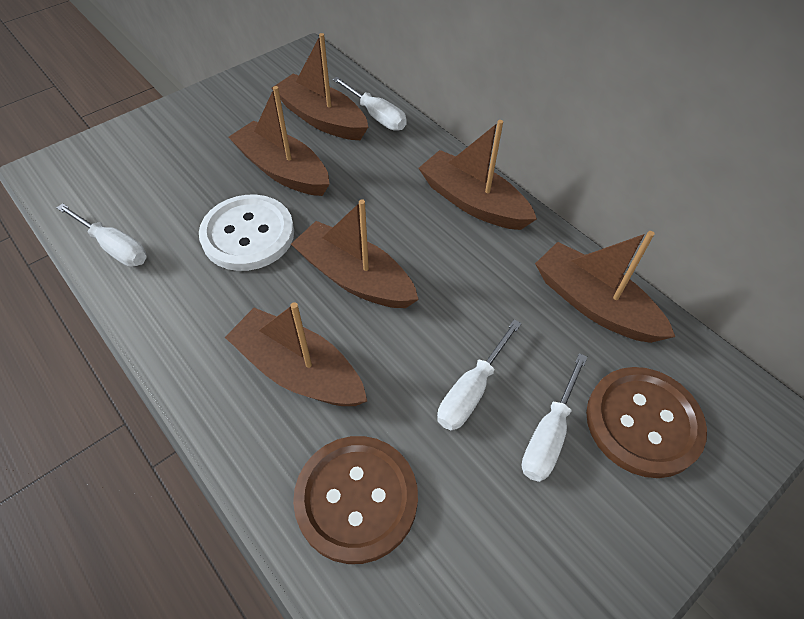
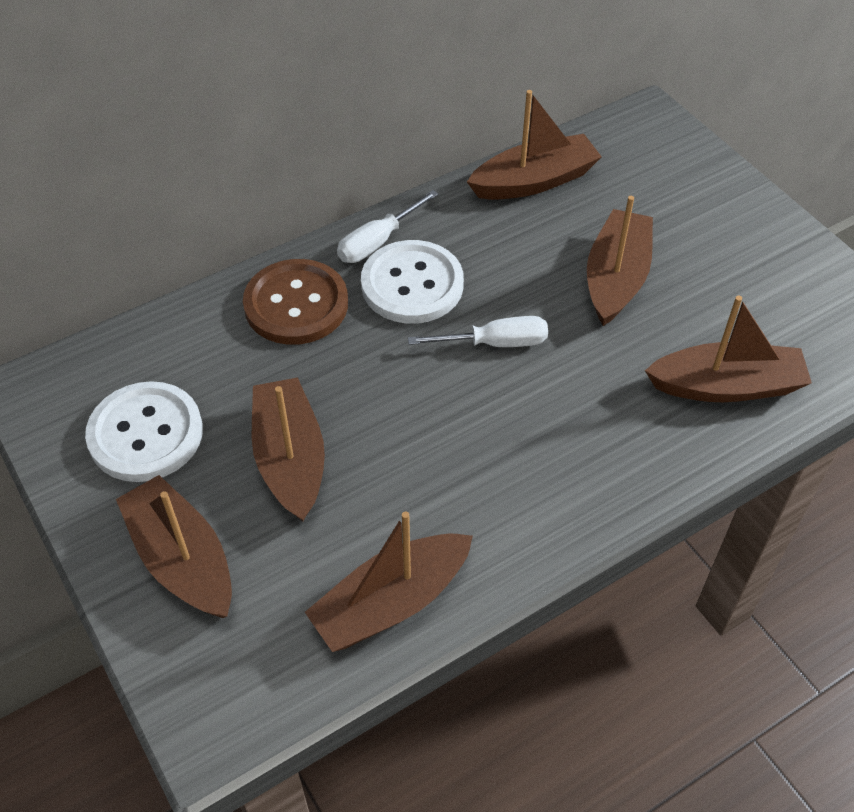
brown button: [293,436,418,564] [586,367,707,478] = 2 -> [243,259,348,345] = 1
white button: [199,195,294,271] = 1 -> [85,381,203,482] [361,240,464,324] = 2
white screwdriver: [56,203,147,267] [332,77,407,131] [437,319,522,430] [522,353,588,482] = 4 -> [337,190,438,263] [408,316,548,347] = 2

